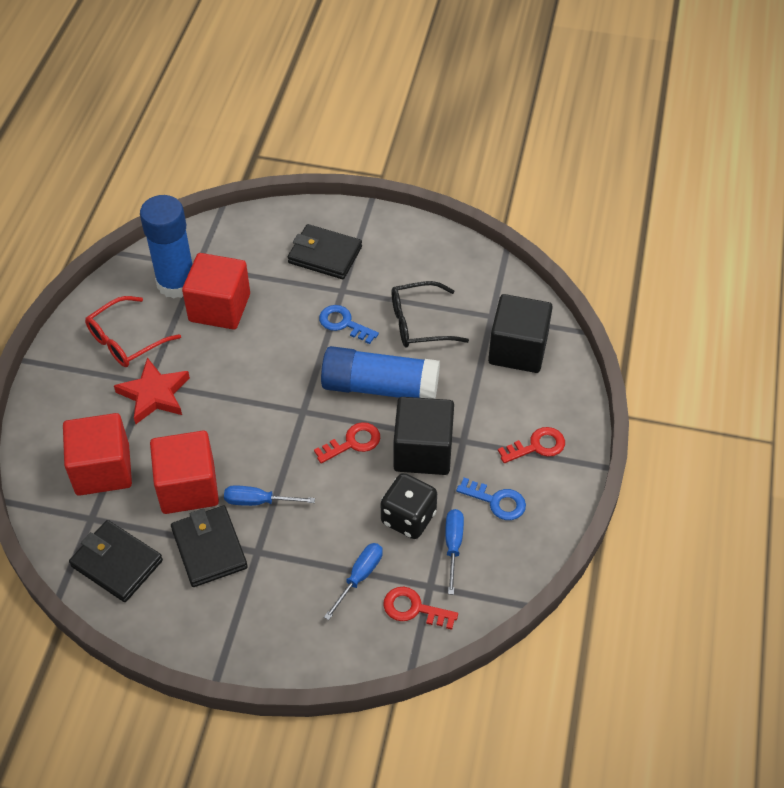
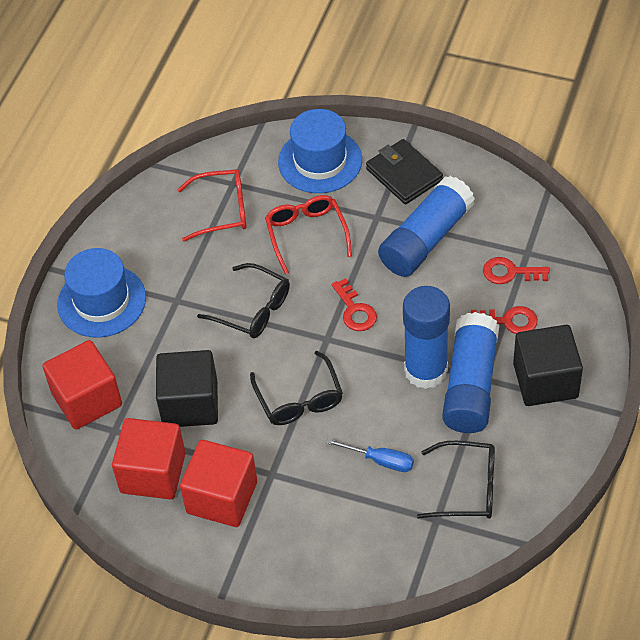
black dice: [381,473,437,539] = 1 -> none = 0
black glasses: [391,281,469,348] = 1 -> [197,263,290,338] [250,351,343,425] [417,441,495,519] = 3
black wallet: [69,520,163,602] [171,506,248,587] [288,224,362,279] = 3 -> [366,139,443,204] = 1
blue glue stick: [140,195,192,299] [321,346,440,399] = 2 -> [378,176,475,277] [403,286,450,389] [442,312,499,433] = 3
blue hat: none = 0 -> [57,248,146,338] [278,109,362,193] = 2
blue key: [319,305,379,344] [456,478,526,520] = 2 -> none = 0
blue screwdriver: [224,485,315,506] [324,543,383,620] [445,509,464,595] = 3 -> [326,438,414,472] = 1
red glasses: [85,296,181,367] = 1 -> [177,169,247,242] [265,195,352,274] = 2
red star: [114,357,190,424] = 1 -> none = 0

